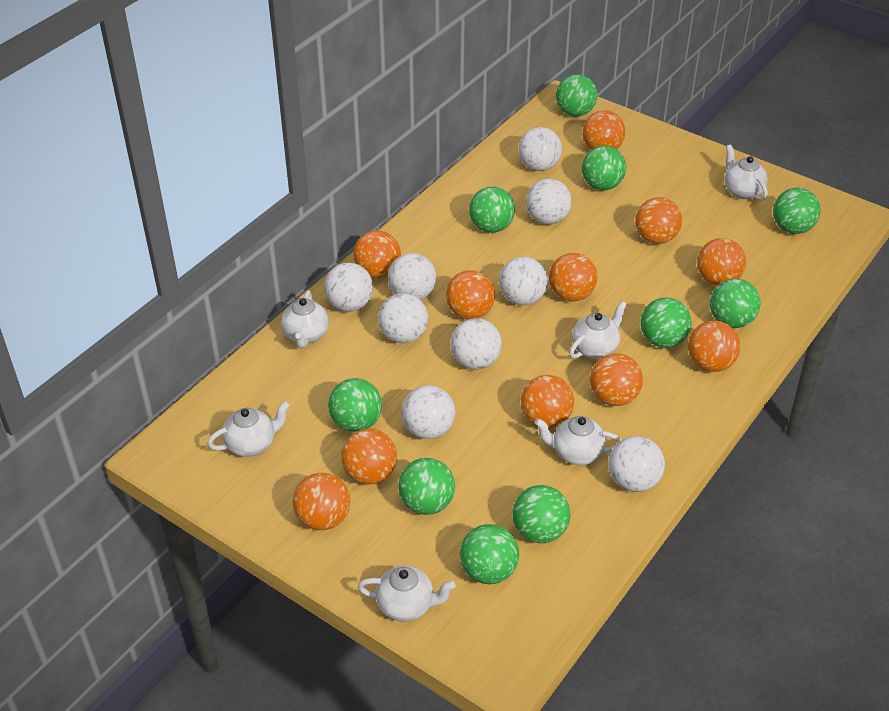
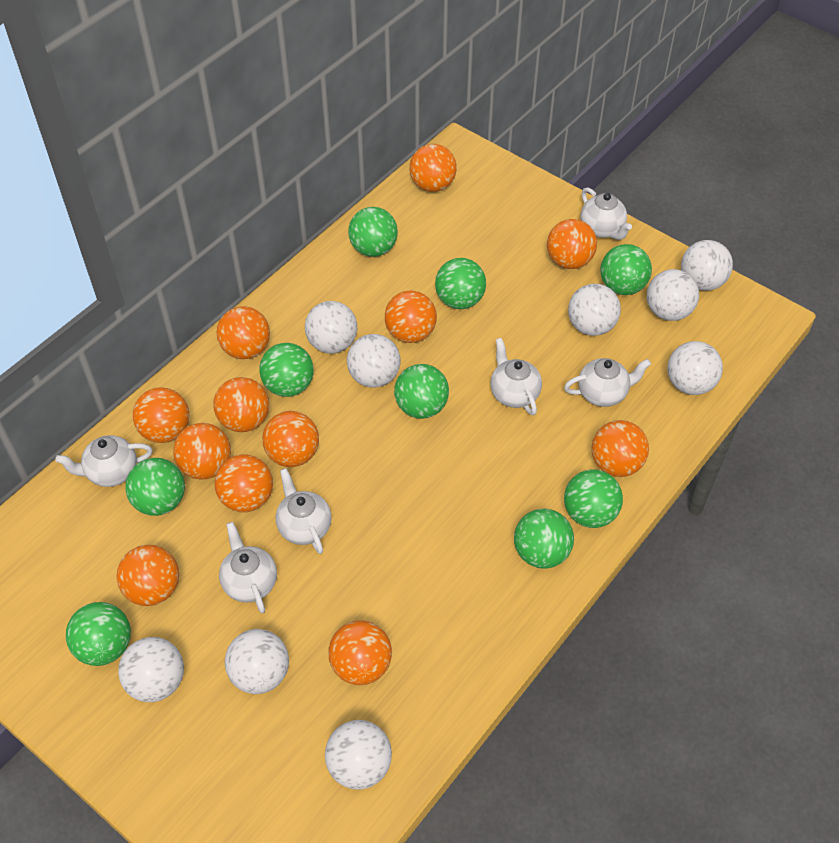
green ball: [328,378,382,432] [398,458,455,515] [460,524,519,584] [469,187,515,233] [512,485,570,543] [556,74,597,117] [582,146,626,190] [640,298,691,348] [710,279,761,328] [773,188,821,234] = 10 -> [66,602,131,666] [125,458,185,516] [259,343,314,397] [348,207,398,257] [394,364,449,419] [435,258,486,309] [514,509,574,569] [564,470,623,528] [600,244,652,295] = 9
orange ball: [293,473,351,530] [341,429,397,484] [353,230,401,278] [446,270,495,320] [521,375,574,428] [549,253,598,301] [582,110,625,150] [590,353,643,406] [635,197,682,244] [688,321,740,372] [697,238,746,286] = 11 -> [117,545,179,606] [133,387,189,443] [173,423,231,480] [213,377,269,432] [215,454,273,512] [217,306,270,359] [262,411,319,467] [328,620,392,685] [385,291,437,343] [410,144,457,192] [547,219,597,269] [591,420,649,477] = 12

